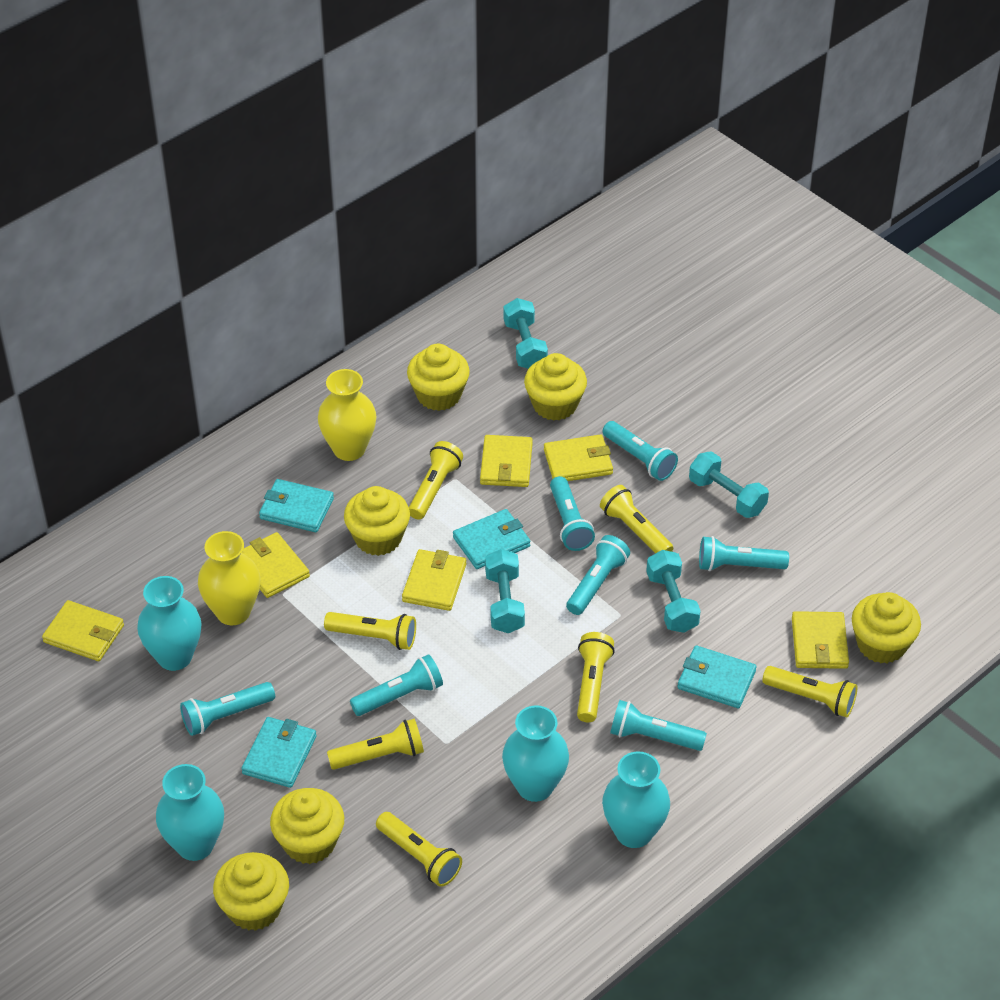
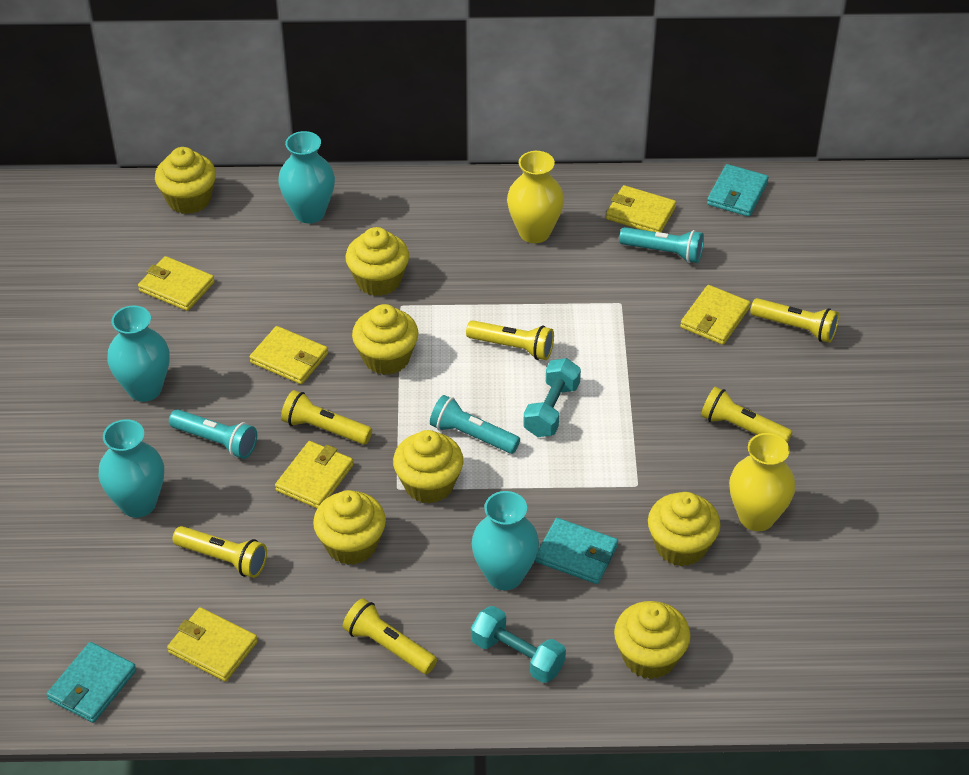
turquoise dumbbell: [485,549,525,633] [503,298,548,369] [646,550,700,633] [689,451,769,518] = 4 -> [471,606,566,683] [523,358,581,437] = 2
turquoise flashlight: [180,682,275,736] [350,654,443,716] [550,476,595,551] [566,535,630,615] [602,421,678,481] [610,700,707,751] [699,536,789,571] = 7 -> [169,409,257,459] [430,395,520,454] [619,227,704,263] = 3
turquoise wallet: [241,717,317,788] [259,479,334,532] [453,509,531,569] [678,645,756,708] = 4 -> [47,642,136,723] [535,518,618,584] [707,164,769,217] = 3
yellow cupcake: [213,852,289,931] [270,788,344,864] [344,486,410,556] [407,344,470,411] [524,353,587,421] [852,592,921,663] = 6 -> [155,147,216,214] [313,490,386,565] [346,227,409,296] [352,304,418,375] [393,430,463,503] [614,601,691,679] [648,492,721,567] = 7
yellow flashlight: [324,612,416,650] [327,718,424,770] [376,812,462,887] [409,441,463,520] [577,632,615,722] [600,485,673,554] [762,666,858,717] = 7 -> [173,526,267,578] [281,390,372,445] [343,598,437,674] [466,320,554,360] [701,387,792,443] [750,298,839,343] = 6

